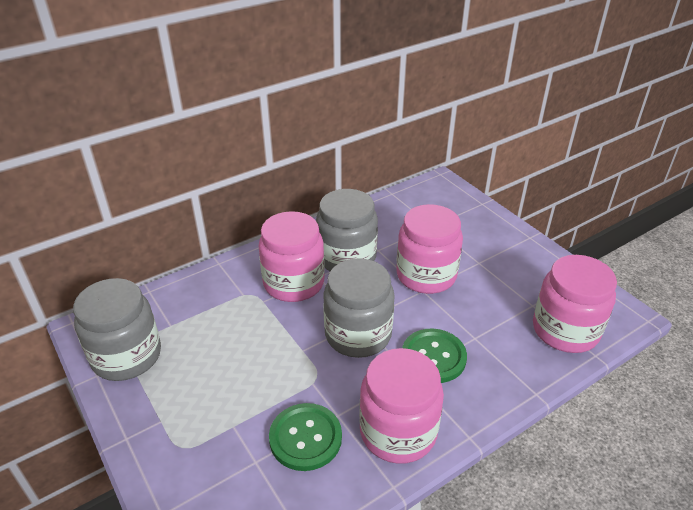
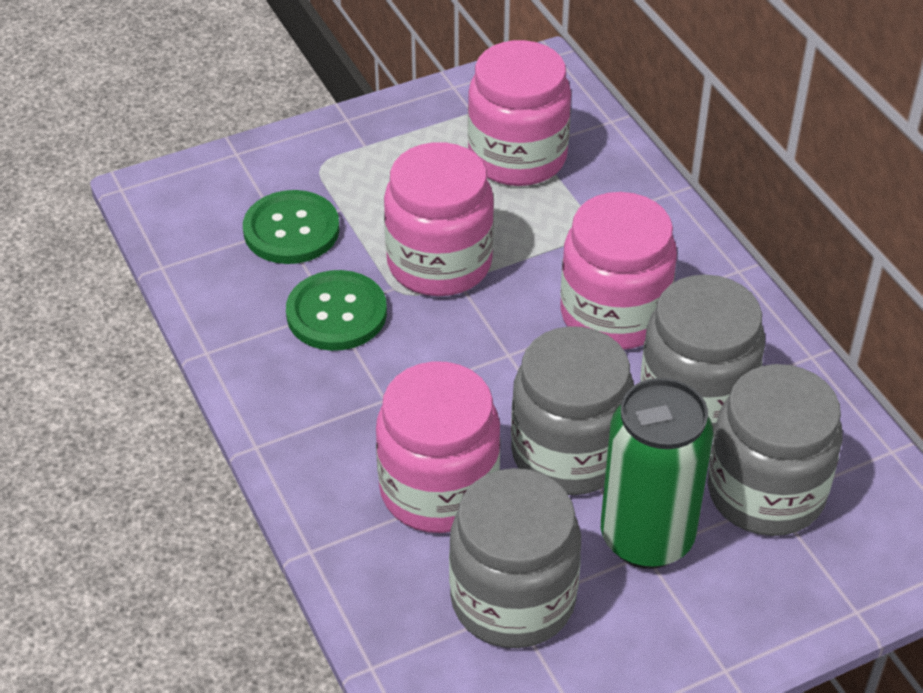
green can: none = 0 -> [601,378,713,569] = 1
grey jar: [73,278,161,381] [316,189,378,271] [323,258,395,358] = 3 -> [449,468,581,648] [511,326,634,495] [640,274,765,437] [708,364,842,536] = 4

